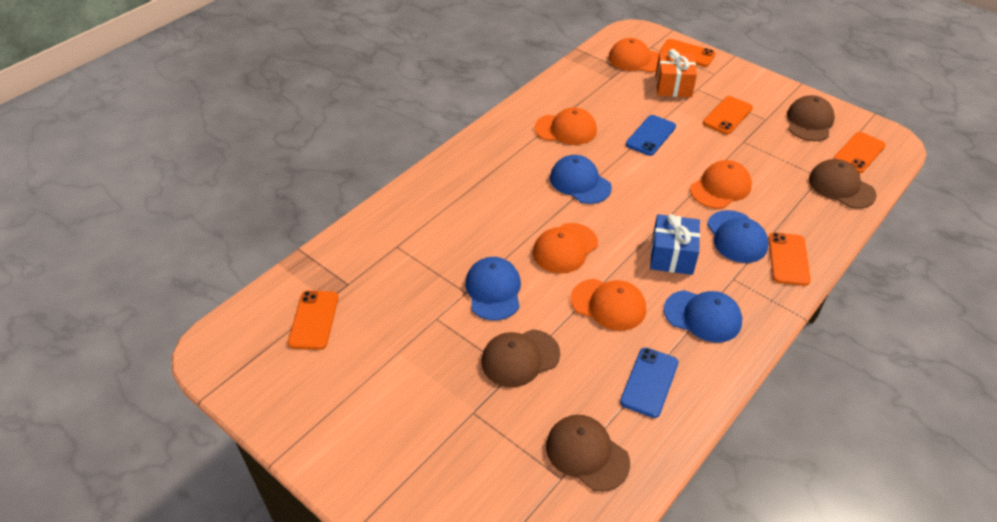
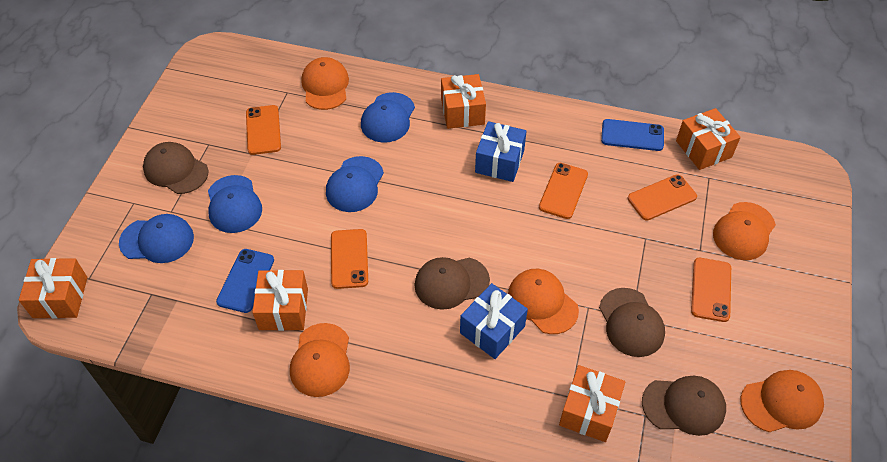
blue gift: [650,214,700,275] = 1 -> [460,283,528,359] [475,121,527,182] = 2
orange gift: [656,49,697,97] = 1 -> [19,258,87,318] [252,270,308,331] [441,74,486,129] [559,365,625,442] [676,108,741,170] = 5

